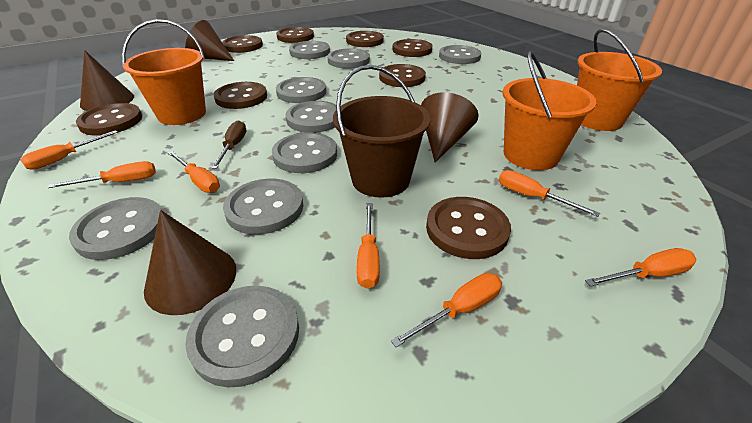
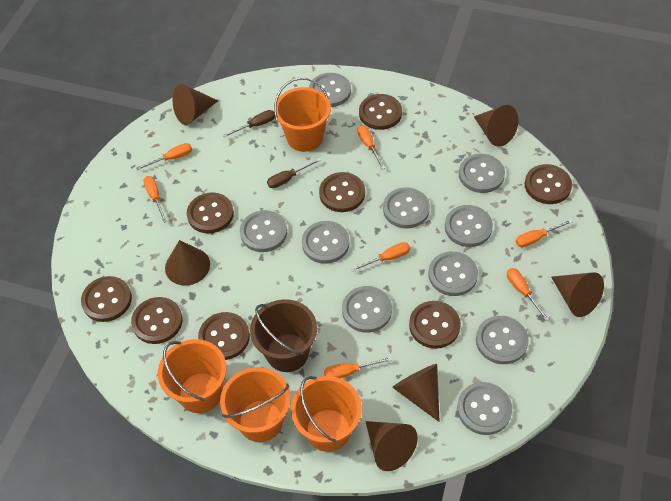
brown cone: [80,50,134,111] [144,210,236,315] [185,20,234,61] [421,92,479,163] = 4 -> [165,240,210,286] [173,84,218,125] [365,421,418,471] [392,364,440,422] [474,105,518,147] [551,272,604,317] = 6
brown screwdriver: [211,120,246,169] = 1 -> [223,110,275,137] [267,158,321,188] = 2
grey button: [69,197,161,260] [185,286,299,387] [223,179,303,234] [272,132,337,173] [276,77,327,103] [286,101,336,133] [289,41,330,59] [327,49,370,69] [439,45,481,64] = 9 -> [240,210,287,252] [302,221,350,264] [309,73,351,107] [342,286,392,333] [383,187,430,229] [428,251,478,296] [445,205,493,247] [457,382,512,435] [459,154,505,193] [476,316,529,364] = 10
orange bucket: [122,19,206,125] [502,51,597,170] [577,29,662,131] = 3 -> [158,339,227,413] [220,367,291,442] [274,77,331,152] [291,376,362,452] = 4

